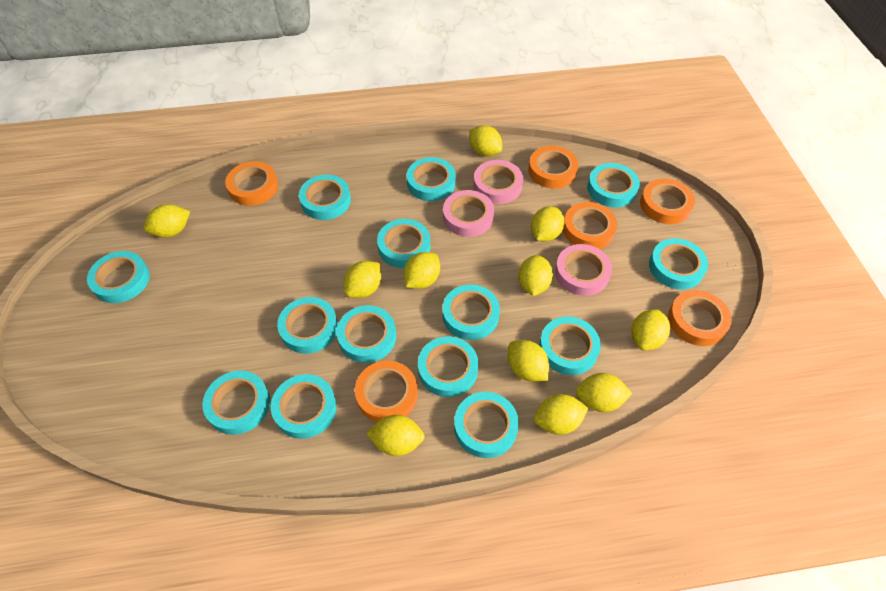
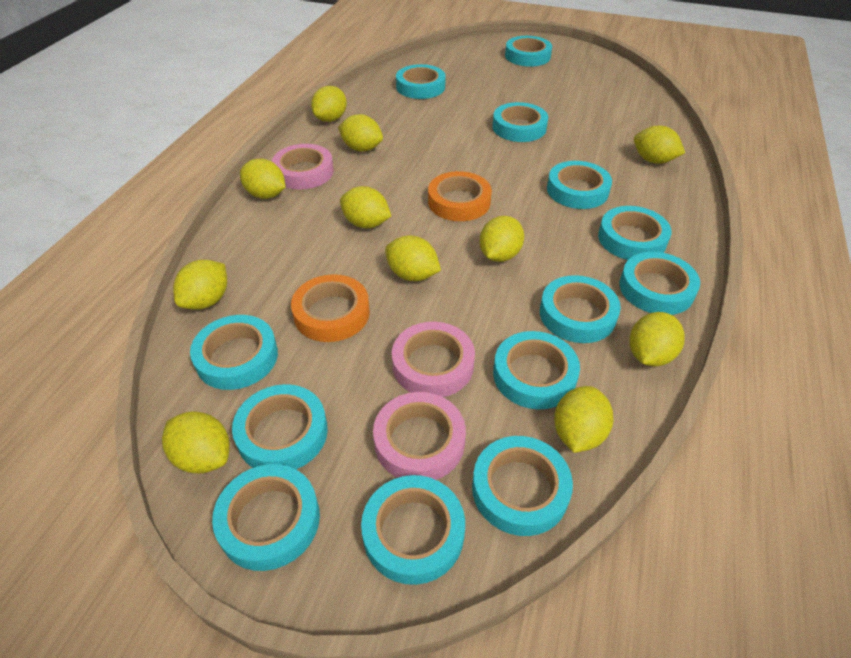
orange tape: [225,161,278,206] [355,361,418,422] [528,146,578,189] [563,202,617,249] [640,179,695,224] [668,290,732,346] = 6 -> [291,274,370,342] [428,171,492,221] = 2
turquoise tape: [87,251,150,303] [202,371,270,435] [271,374,337,439] [277,297,338,354] [299,175,351,220] [337,305,396,363] [377,219,430,268] [407,157,456,201] [418,336,479,397] [442,284,500,340] [454,392,519,458] [539,317,601,375] [587,163,640,207] [649,238,708,290] = 14 -> [190,315,278,390] [212,464,320,571] [232,384,328,469] [361,475,465,585] [396,64,446,99] [472,436,573,536] [493,102,548,142] [493,331,580,410] [505,36,552,67] [540,275,621,343] [547,161,612,209] [598,206,672,260] [619,252,700,315] = 13

